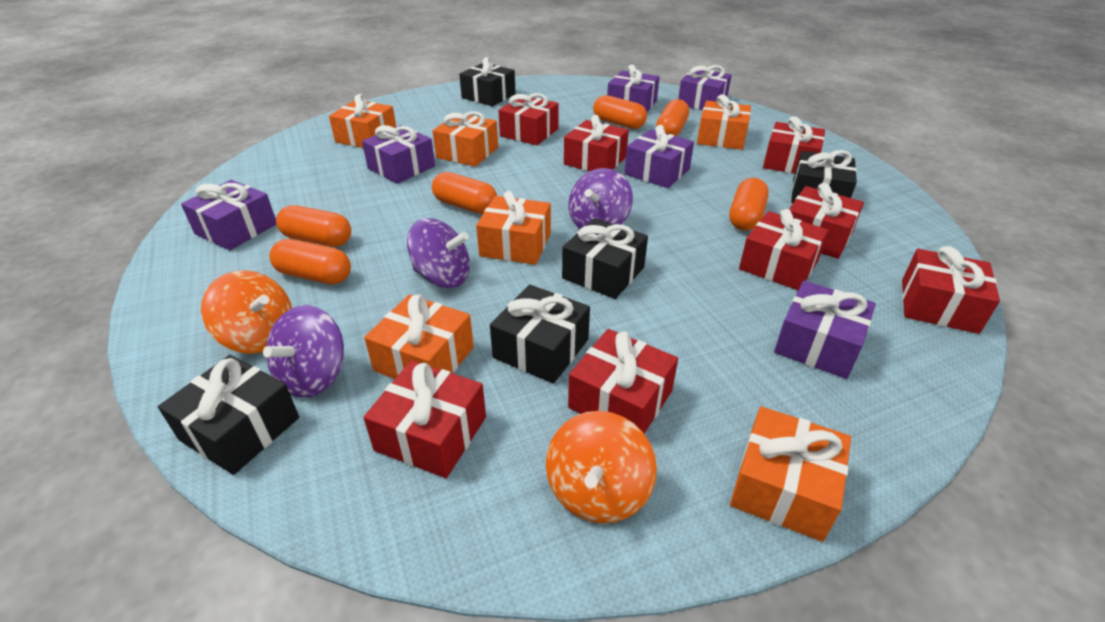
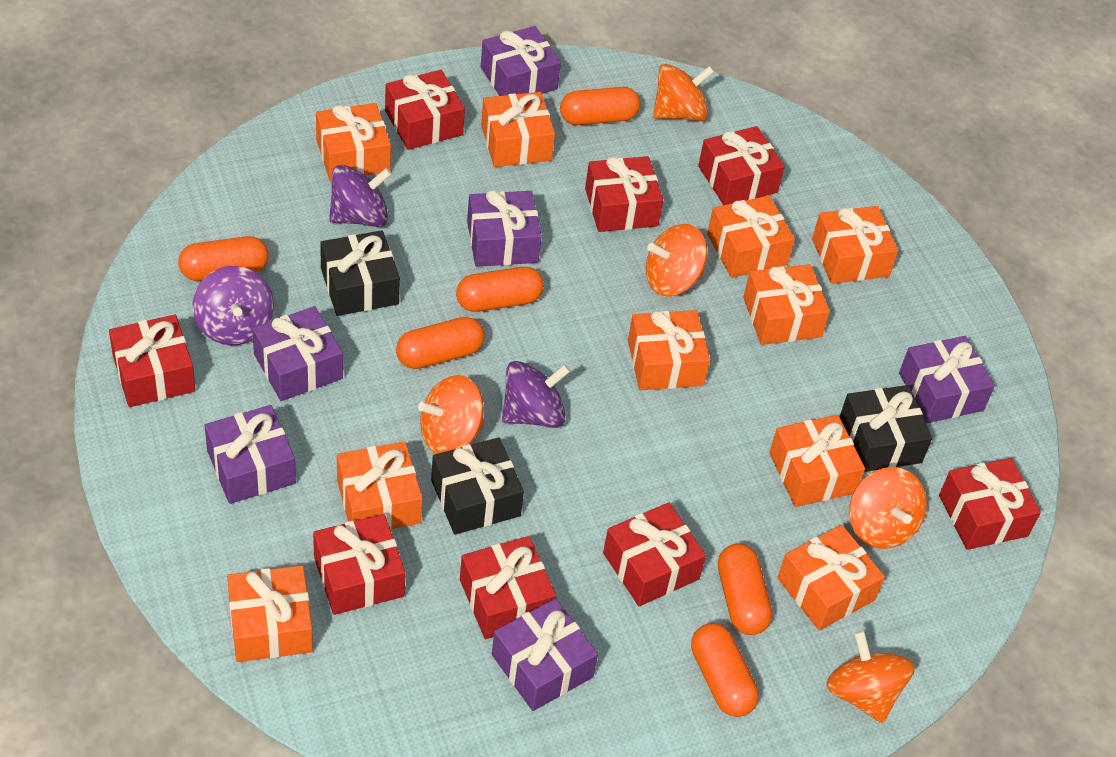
black gift: [158,355,299,475] [459,57,516,106] [490,284,590,384] [562,218,648,299] [791,150,857,203] = 5 -> [320,230,400,316] [431,438,524,535] [840,385,932,472] = 3
orange gift: [329,94,396,148] [364,294,474,379] [432,111,498,167] [476,191,551,265] [697,94,751,150] [730,406,851,542] = 6 -> [227,566,313,662] [316,103,391,181] [337,441,422,530] [481,92,555,167] [628,310,710,390] [707,196,795,278] [743,264,830,345] [769,415,865,507] [777,525,885,630] [812,206,898,284] = 10
orange spinning top: [201,271,292,354] [546,411,657,523] = 2 -> [418,375,484,454] [646,224,708,297] [653,64,714,121] [826,630,915,723] [849,467,927,549] = 5

